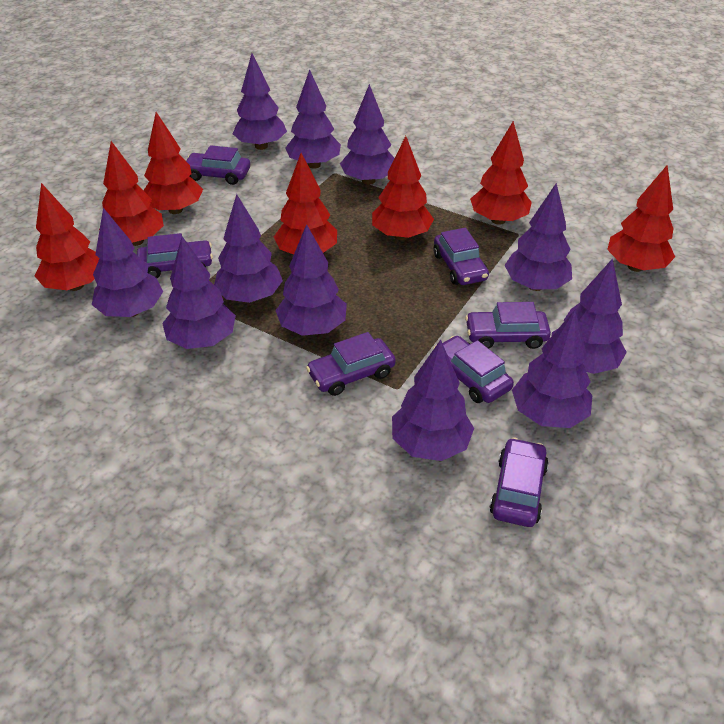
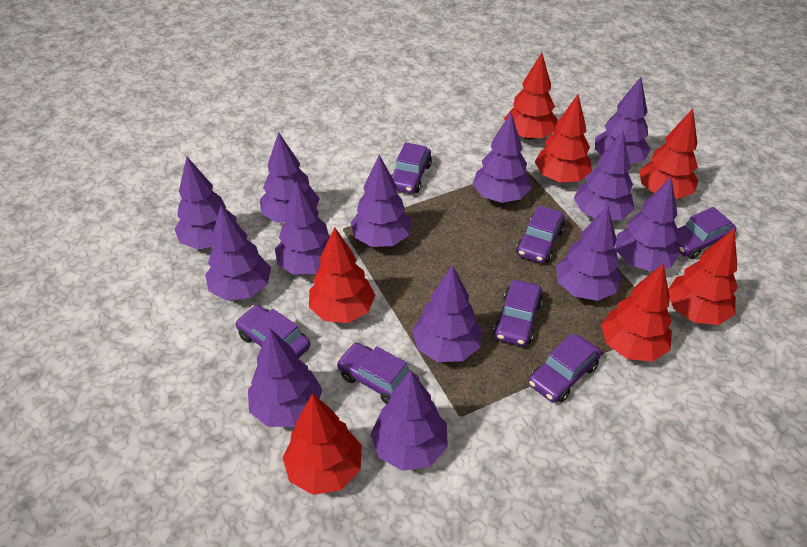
purple tree: [92,208,163,317] [162,237,236,349] [214,194,283,303] [233,53,287,150] [276,224,347,336] [285,69,341,169] [340,84,394,185] [392,340,474,461] [504,183,572,291] [512,310,592,428] [552,258,627,374] = 11 -> [175,157,237,249] [205,206,271,301] [248,329,322,427] [260,132,320,223] [275,181,330,275] [351,155,412,247] [370,370,448,471] [412,265,482,362] [473,113,531,203] [556,205,622,301] [574,130,634,220] [595,77,651,164] [615,177,680,271] = 13

